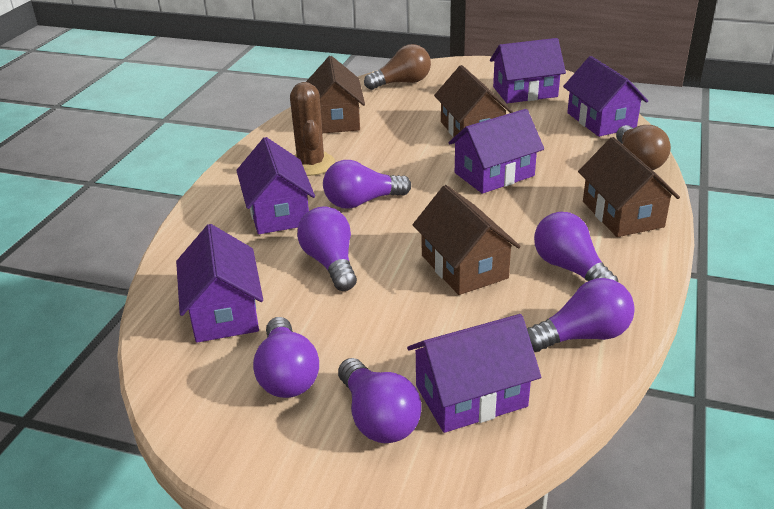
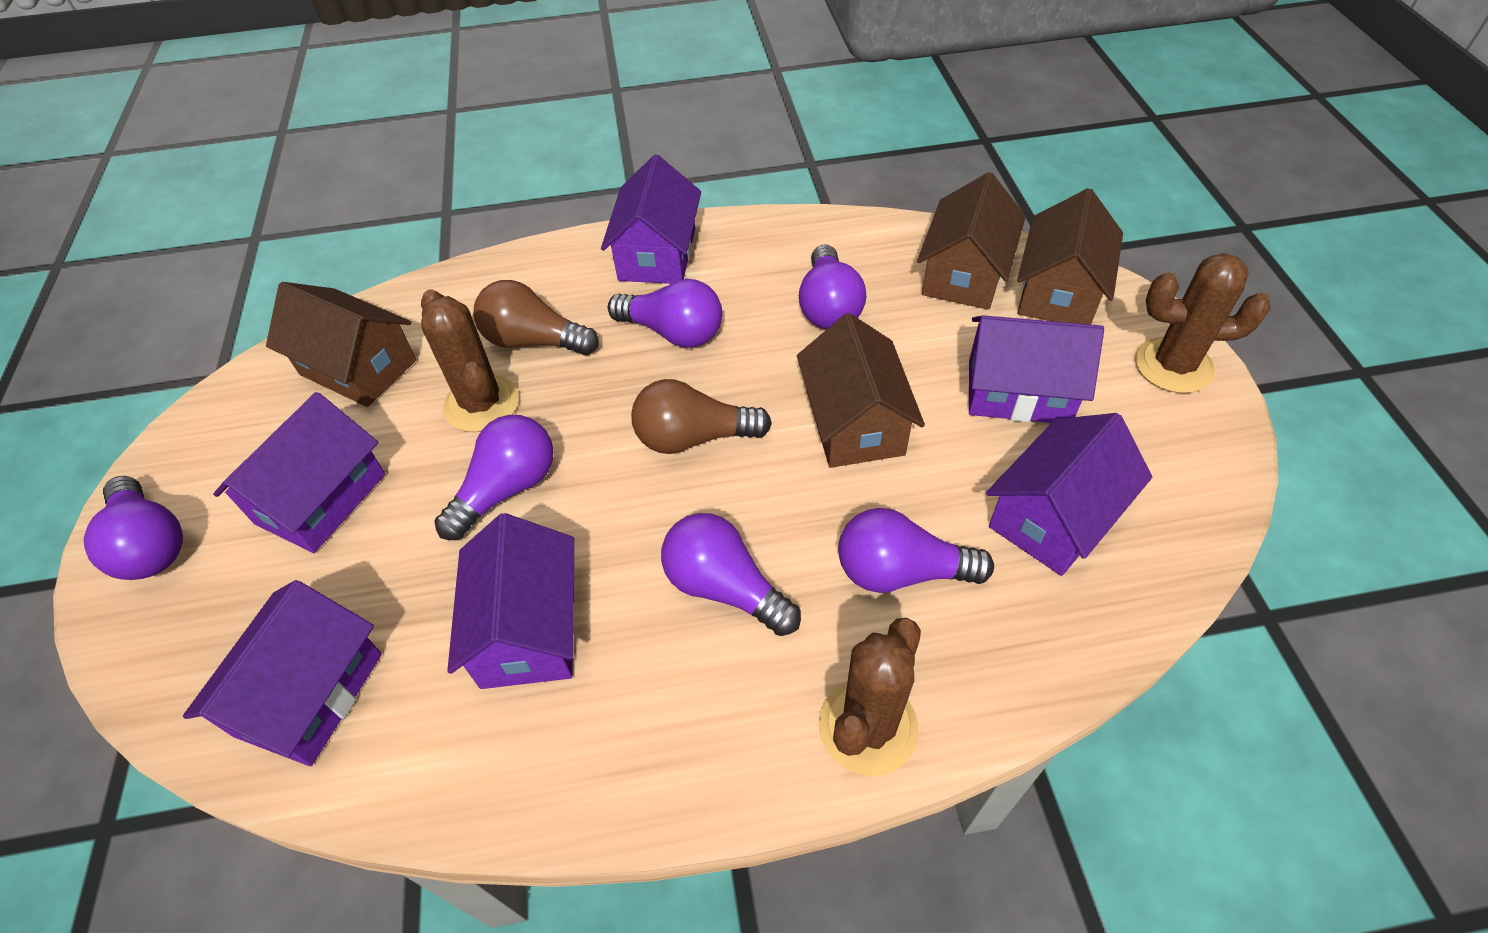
brown cactus: [290,82,335,176] = 1 -> [421,290,519,432] [819,618,921,776] [1135,253,1271,393] = 3

